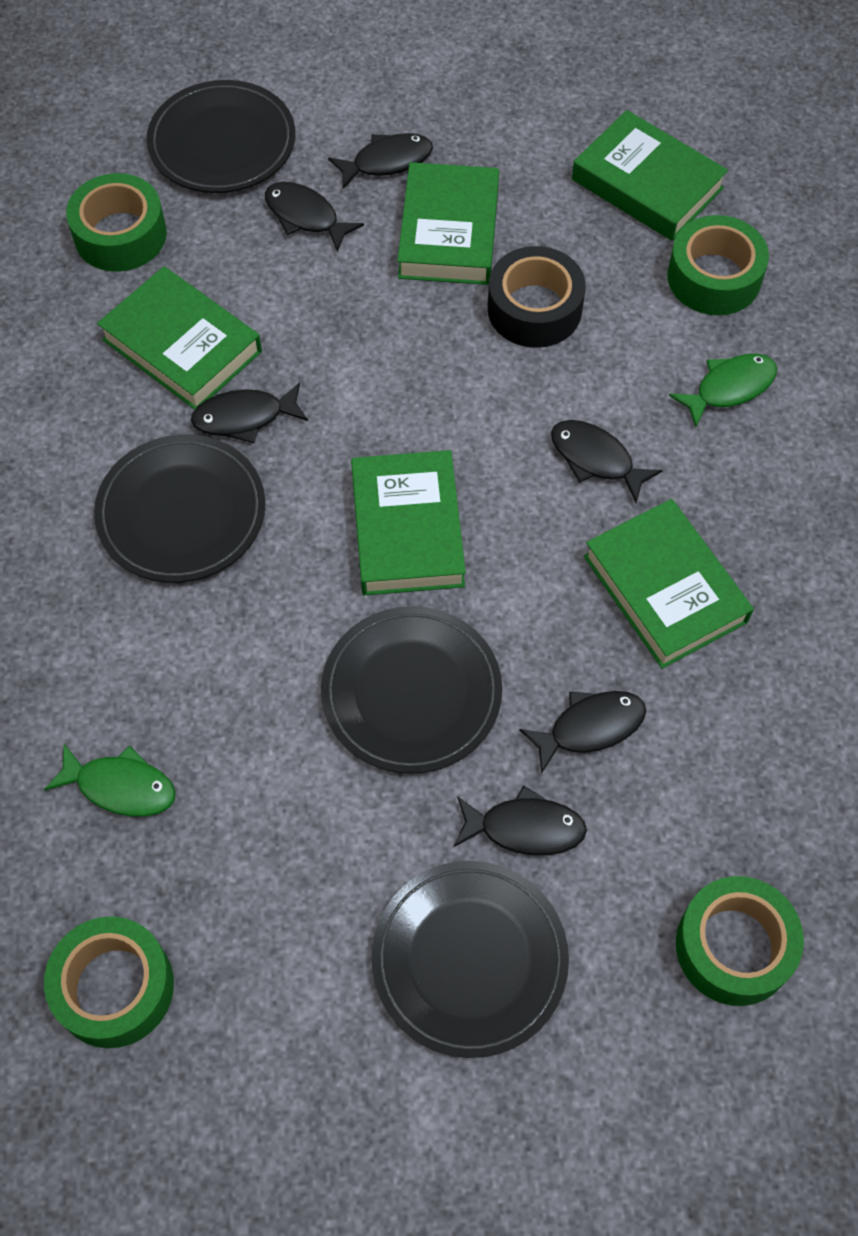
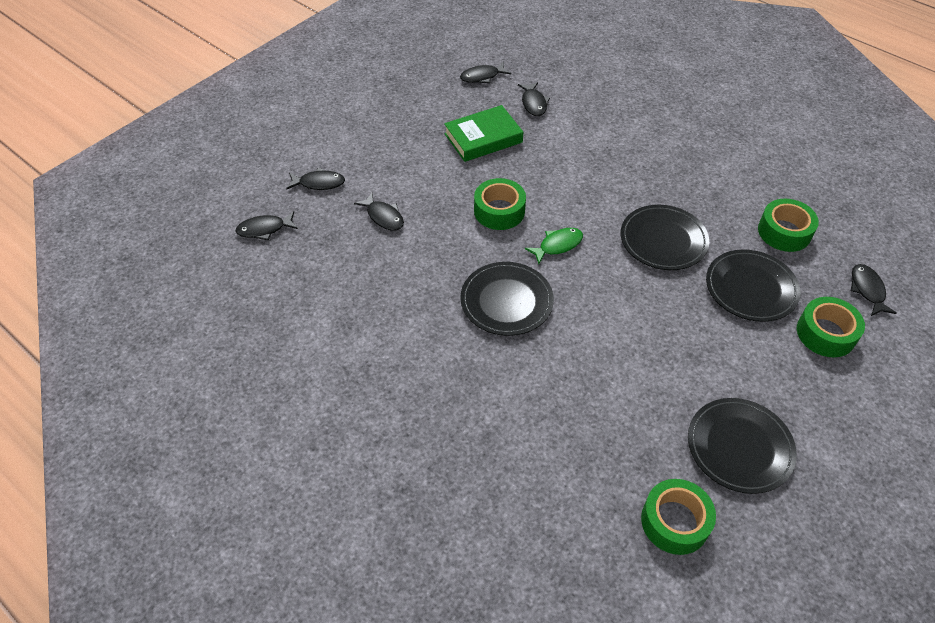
black tape: [488,246,586,348] = 1 -> none = 0
green book: [97,266,262,410] [351,450,466,595] [397,162,499,285] [572,110,728,241] [584,499,754,669] = 5 -> [444,105,523,162] = 1
green fish: [44,744,176,817] [669,354,777,428] = 2 -> [525,228,583,264] = 1

